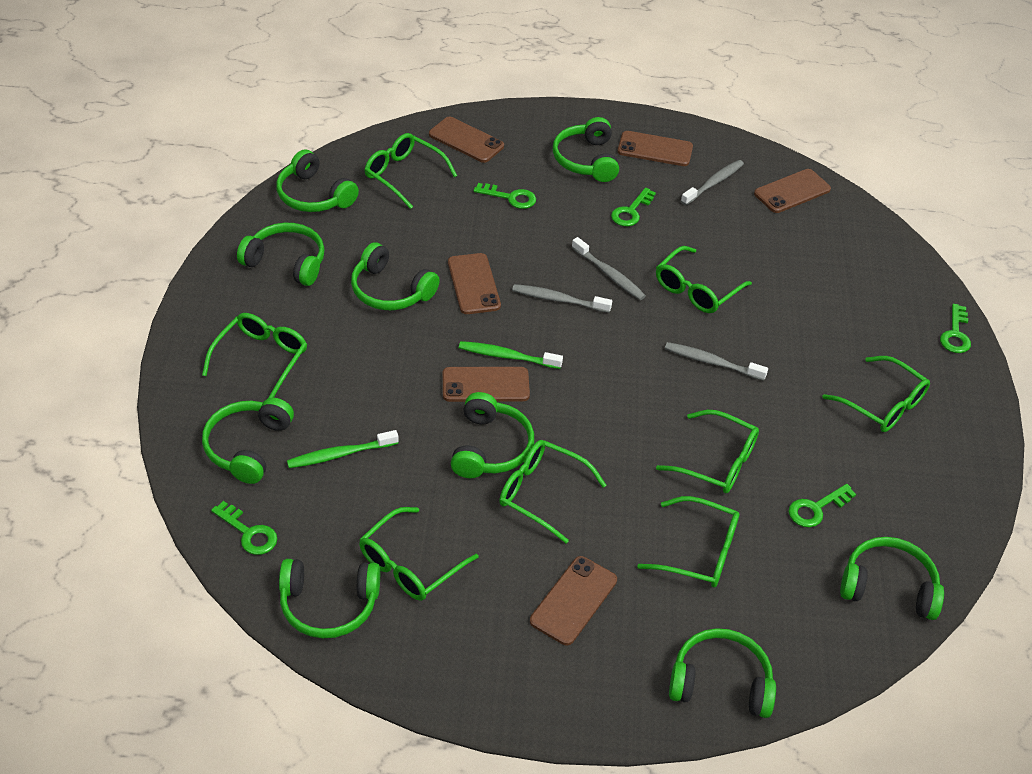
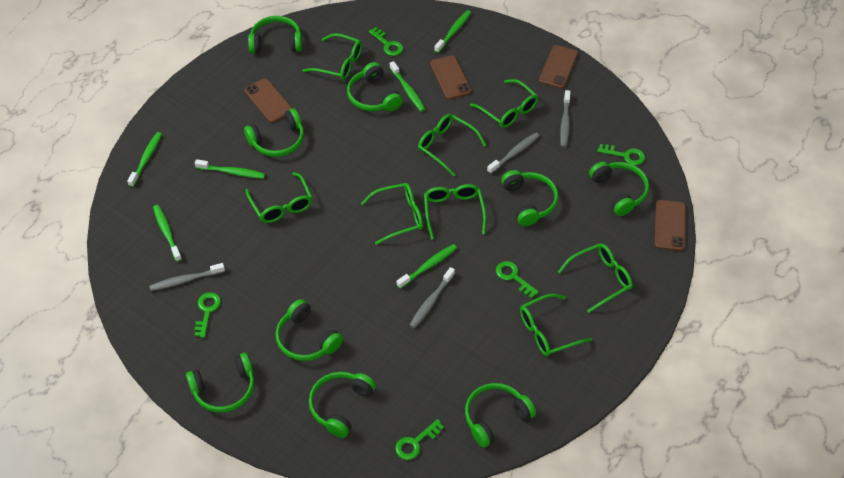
brown phone: [429,117,504,163] [443,367,530,402] [448,253,501,314] [530,556,617,645] [618,131,693,166] [754,169,831,213] = 6 -> [244,78,292,123] [430,55,471,99] [539,45,578,89] [655,200,686,251] = 4
green toothbrush: [287,430,399,468] [459,341,563,369] = 2 -> [127,132,162,187] [153,205,182,262] [195,159,265,179] [389,61,425,112] [396,244,457,289] [434,10,471,53] = 6

